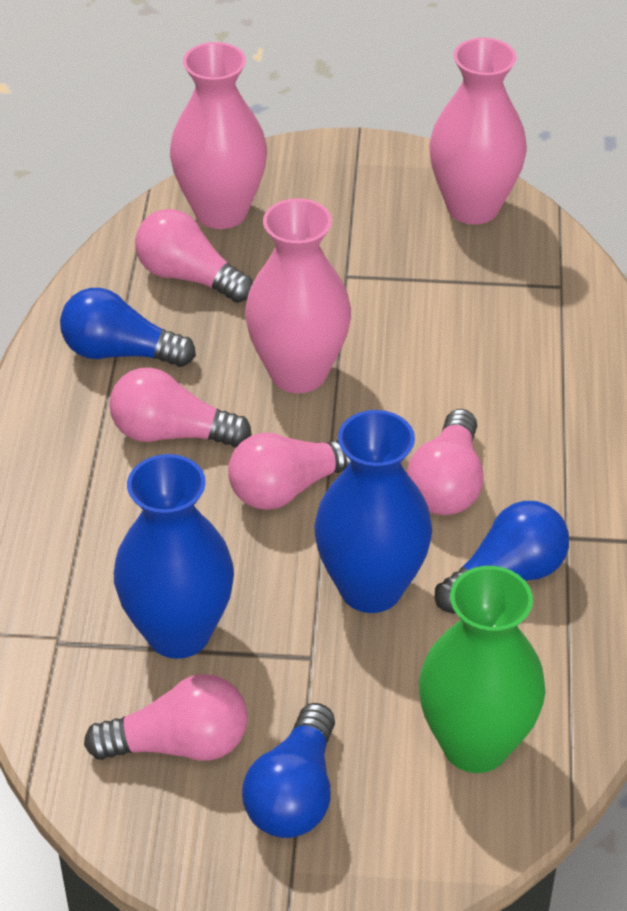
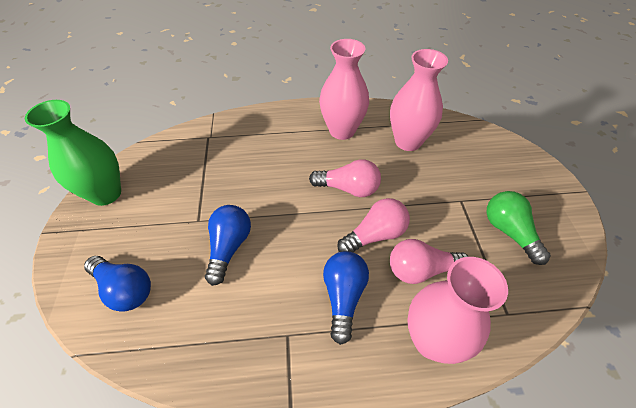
blue vase: [114,454,234,659] [314,410,432,613] = 2 -> none = 0
green light bulb: none = 0 -> [486,191,551,265] = 1
pink light bulb: [84,674,248,761] [109,368,252,447] [135,209,253,303] [228,433,350,510] [407,409,484,515] = 5 -> [309,159,381,197] [337,198,410,252] [390,239,469,284] = 3

